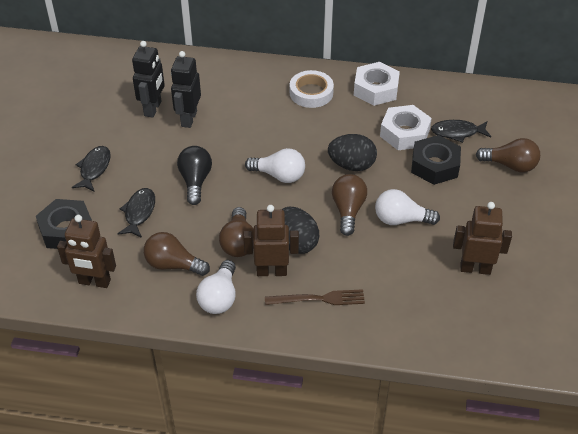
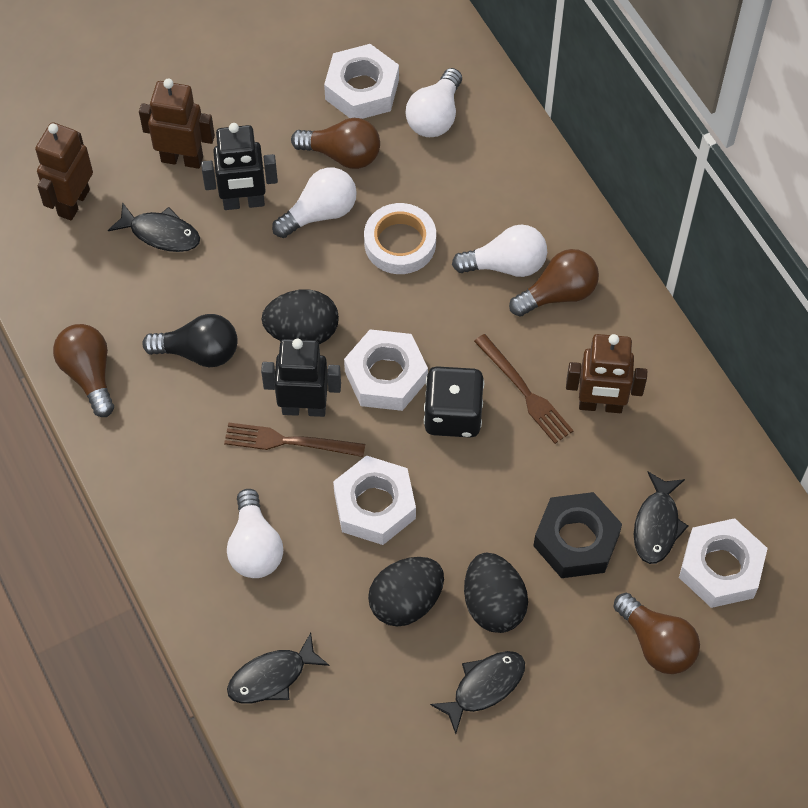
black dice: none = 0 -> [424,366,484,438] = 1
black egg: [282,207,319,254] [328,134,377,171] = 2 -> [262,289,339,344] [368,557,444,627] [464,553,528,633] = 3
black fish: [72,146,111,192] [118,188,155,238] [431,120,491,143] = 3 -> [108,202,200,252] [227,633,329,704] [430,651,525,734] [634,472,688,564] = 4
black nut: [36,199,92,249] [411,135,461,185] = 2 -> [534,492,622,578] = 1
brown fork: [265,289,365,305] = 1 -> [224,422,365,457] [474,334,574,444] = 2
white light bulb: [196,260,236,314] [245,148,305,183] [375,189,440,225] = 3 -> [227,489,283,578] [272,168,357,238] [406,68,462,137] [452,225,547,277] = 4
white nut: [354,62,400,106] [380,105,432,150] = 2 -> [324,44,399,119] [333,455,416,545] [344,329,428,411] [679,518,768,608] = 4

